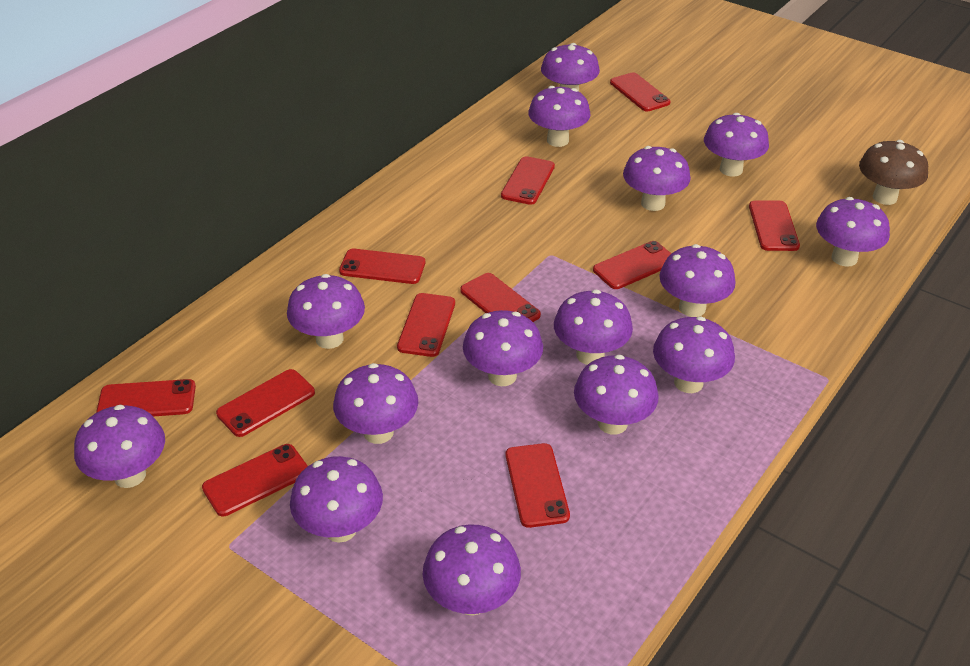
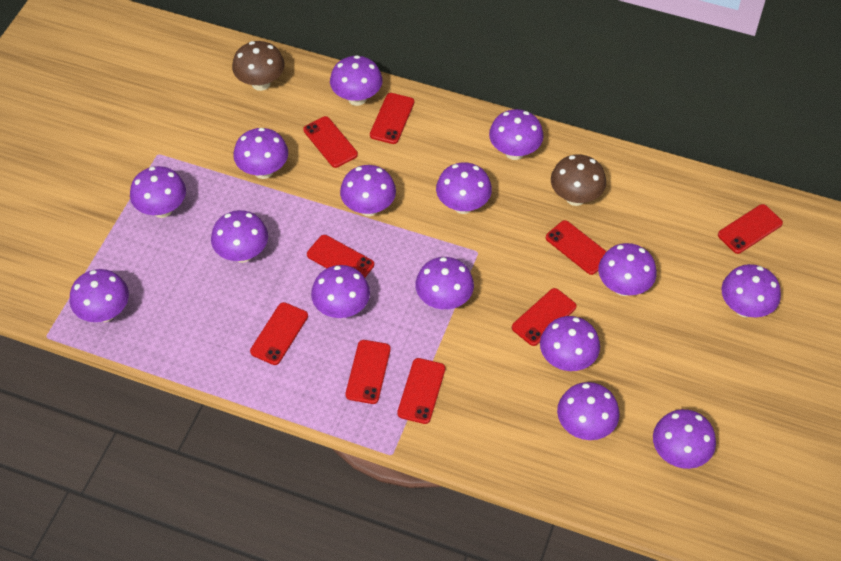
brown mushroom: [859,140,928,205] = 1 -> [232,41,284,91] [551,155,606,206] = 2
red phone: [96,379,196,417] [202,444,308,516] [216,369,315,437] [339,248,425,284] [397,293,455,357] [460,273,541,322] [501,156,555,205] [506,443,570,528] [593,241,672,289] [610,72,671,112] [749,201,800,251] = 11 -> [250,302,308,365] [303,116,358,168] [307,235,374,277] [345,340,391,404] [370,93,414,144] [397,358,445,424] [512,288,577,346] [546,220,607,275] [718,204,783,254] = 9

